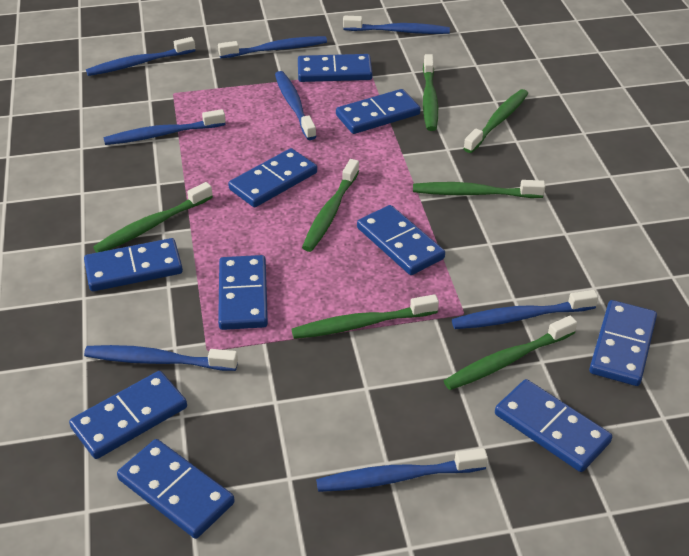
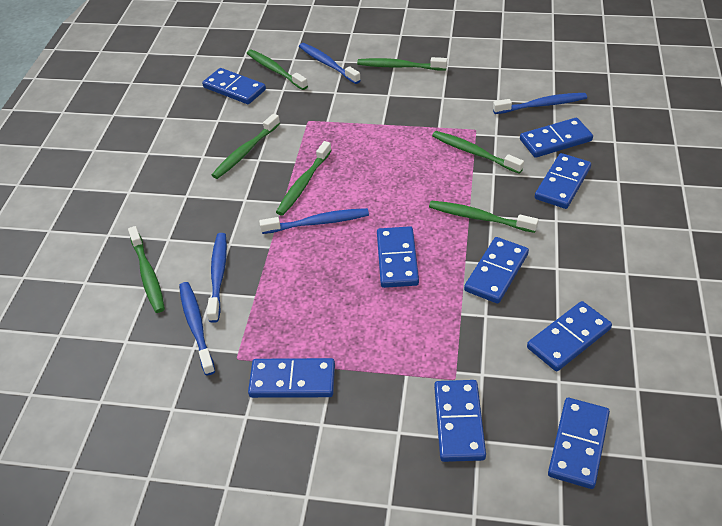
blue domino: [69,371,187,459] [84,238,183,291] [117,439,235,539] [218,255,268,330] [228,148,317,207] [298,54,373,82] [336,89,421,134] [357,205,445,275] [495,379,612,472] [589,300,657,386] = 10 -> [202,68,266,104] [248,358,335,398] [377,226,419,288] [434,380,486,462] [464,237,529,304] [520,118,593,158] [527,301,612,371] [535,153,591,209] [548,398,610,489] = 9
blue toothbrush: [84,345,238,371] [86,37,195,76] [103,109,226,145] [218,36,327,58] [275,71,317,140] [316,448,488,492] [343,16,450,34] [452,290,598,329] = 8 -> [179,282,215,376] [207,233,227,323] [259,208,369,234] [299,43,361,84] [493,93,587,114] = 5

